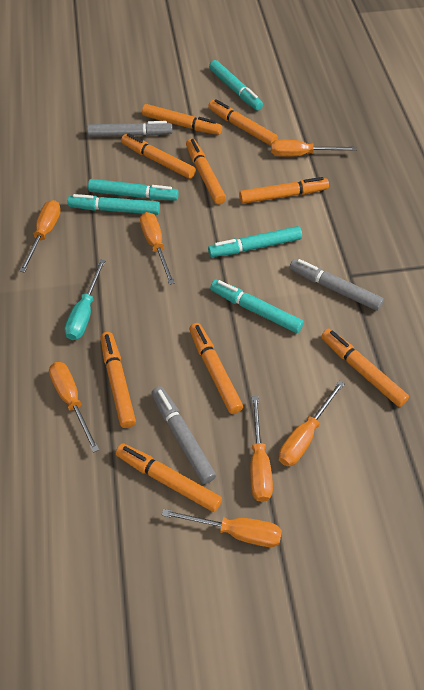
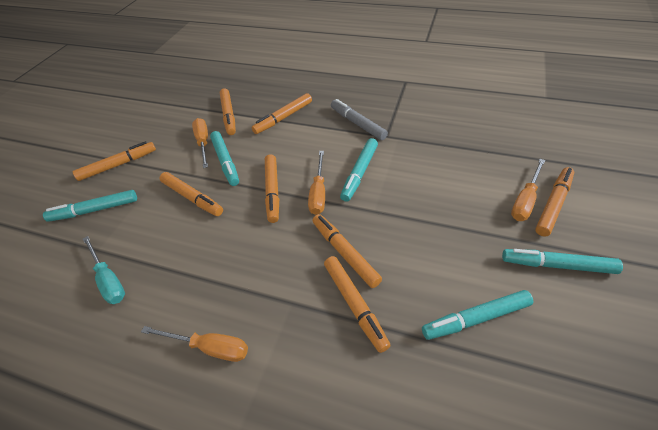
grey marker: [87,121,173,137] [151,386,216,484] [290,259,384,311] = 3 -> [331,99,388,140] = 1
orange marker: [101,332,136,428] [116,443,222,512] [121,133,196,179] [142,104,222,135] [186,139,226,205] [189,323,243,414] [208,99,278,146] [239,177,329,204] [321,329,409,407] = 9 -> [73,141,156,181] [159,172,223,216] [220,88,236,135] [252,93,312,134] [265,154,279,223] [312,214,382,288] [324,256,391,353] [535,167,574,237] = 8
orange screwdriver: [19,200,61,273] [49,362,99,453] [140,212,175,285] [162,509,282,547] [250,396,273,502] [271,140,356,157] [279,380,345,467] = 7 -> [141,326,248,362] [192,118,208,168] [308,151,325,215] [511,159,545,221] = 4

